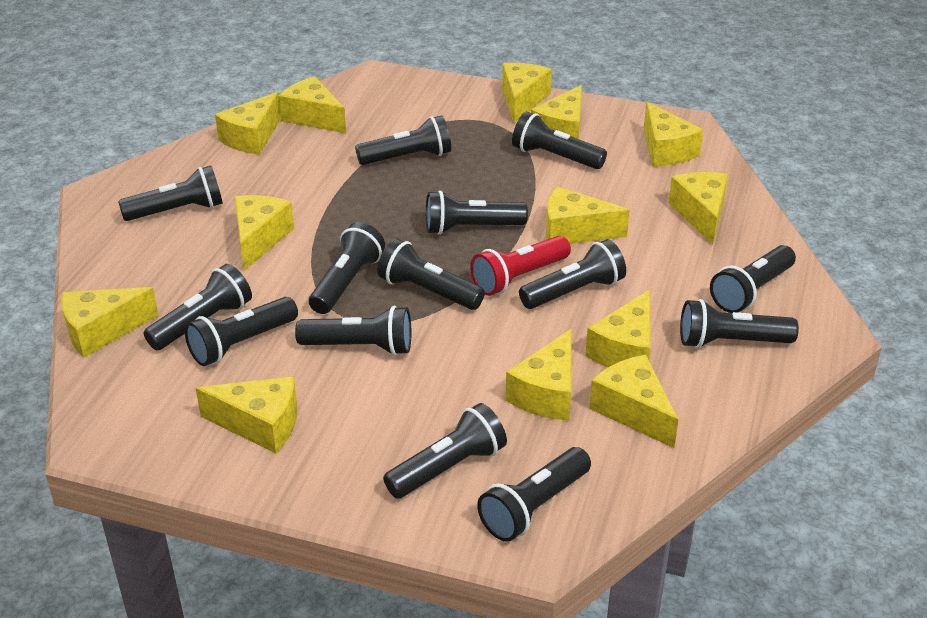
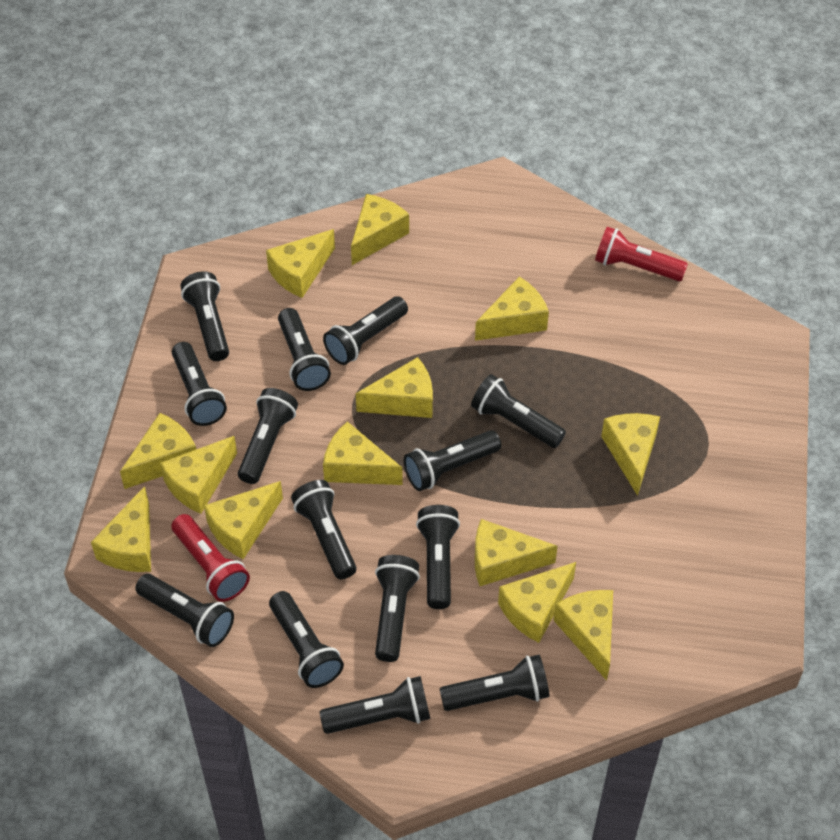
red flashlight: [470,236,571,296] = 1 -> [171,514,250,602] [595,227,688,281] = 2

